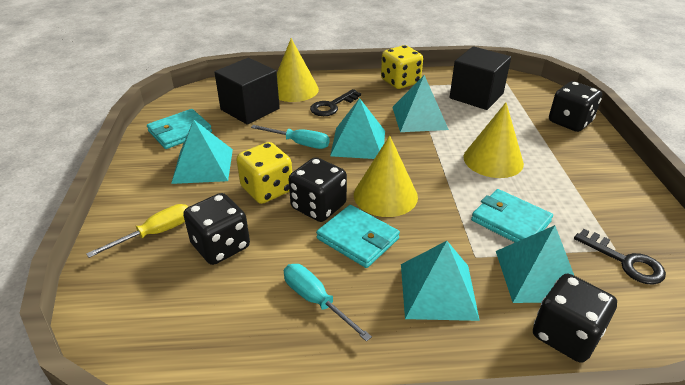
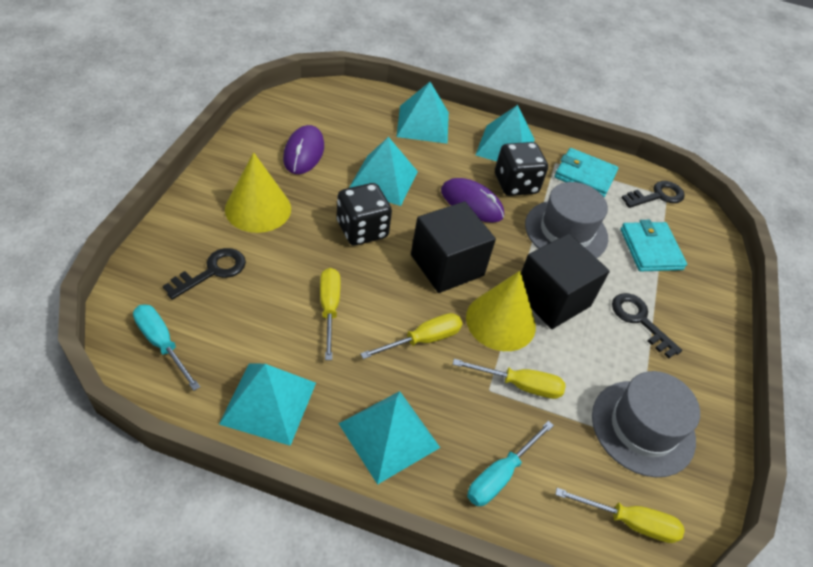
black dice: [183,193,250,265] [289,157,347,222] [533,274,617,363] [549,81,602,132] = 4 -> [337,183,392,246] [495,142,548,196] = 2
black key: [310,89,361,116] [574,229,666,284] = 2 -> [163,248,246,300] [612,293,682,358] [621,181,685,208] = 3
grey hat: none = 0 -> [525,182,608,258] [592,371,700,477] = 2
purple mouse: none = 0 -> [283,125,324,174] [441,178,504,223] = 2
turquoise wallet: [147,109,212,149] [316,205,400,268] [471,189,553,242] = 3 -> [555,148,618,197] [620,220,687,271] = 2
yellow cone: [277,38,319,102] [354,135,418,217] [463,103,524,178] = 3 -> [225,152,291,233] [466,271,536,351] = 2
yellow dice: [236,142,292,204] [381,45,423,89] = 2 -> none = 0
yellow screwdriver: [86,204,188,258] = 1 -> [320,268,341,360] [360,313,463,359] [453,359,566,399] [555,488,685,543] = 4

